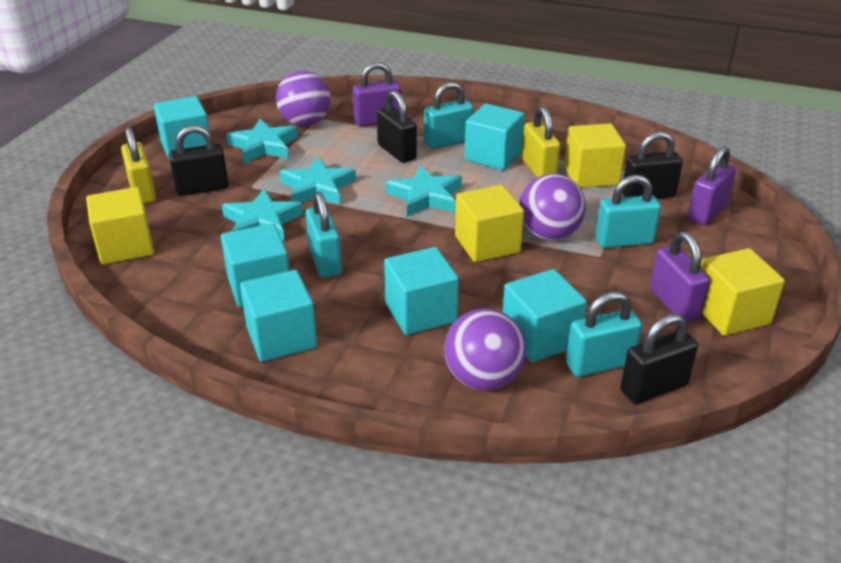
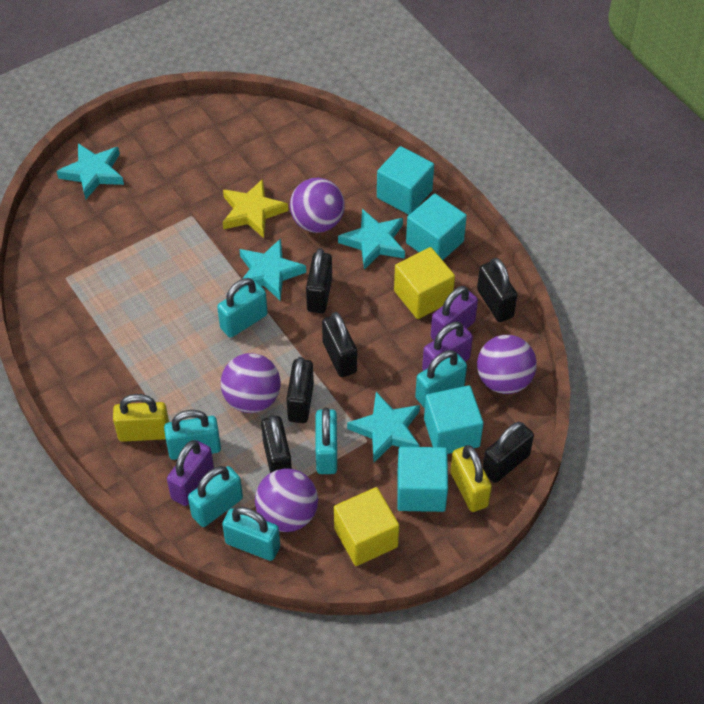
black padlock: [169,125,229,196] [377,90,417,163] [620,314,698,404] [622,131,683,199] = 4 -> [261,415,292,473] [286,357,314,423] [306,248,332,313] [322,312,357,377] [477,258,517,322] [483,422,534,483] = 6
purple ball: [276,71,331,126] [444,308,527,390] [519,174,586,240] = 3 -> [221,353,281,413] [255,468,318,532] [290,178,345,233] [477,335,537,394] = 4
turquoise cube: [154,96,210,159] [221,223,290,307] [240,270,317,362] [384,247,459,335] [465,104,525,170] [503,269,587,362] = 6 -> [377,146,434,215] [397,447,448,512] [406,194,467,260] [424,386,484,454] = 4
turquoise padlock: [305,191,342,278] [424,82,474,149] [566,292,642,377] [596,175,661,248] = 4 -> [164,410,221,460] [188,466,243,527] [217,278,268,338] [222,507,280,561] [316,408,337,474] [415,350,467,408] = 6
yellow cube: [86,187,154,265] [455,185,524,262] [564,124,626,188] [700,248,785,336] = 4 -> [334,487,399,566] [394,247,455,319] = 2
yellow star: none = 0 -> [223,179,288,238] = 1

